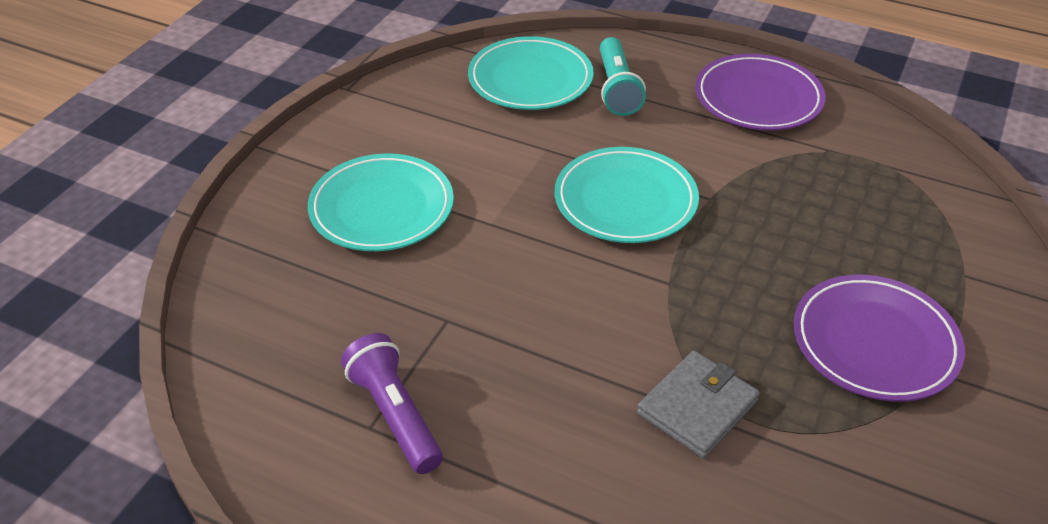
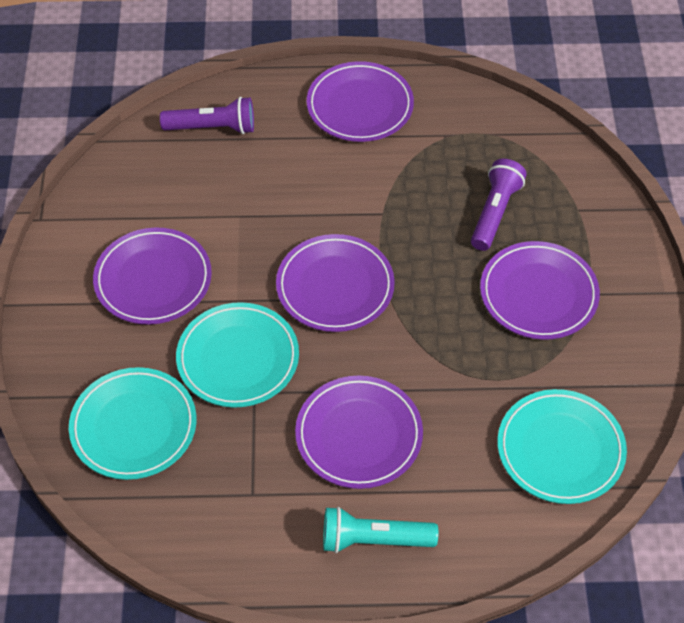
grey wallet: [637,351,760,458] = 1 -> none = 0
purple flashlight: [341,333,443,474] = 1 -> [160,97,254,134] [471,159,527,251] = 2
purple plate: [695,54,826,131] [794,274,965,402] = 2 -> [93,227,212,325] [276,234,395,332] [295,376,423,489] [307,61,414,142] [480,241,600,340] = 5

